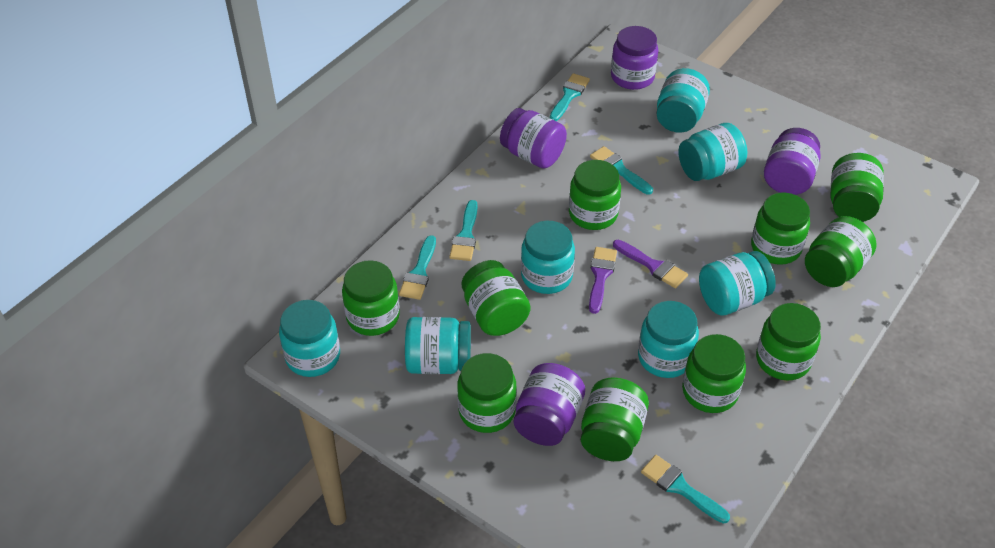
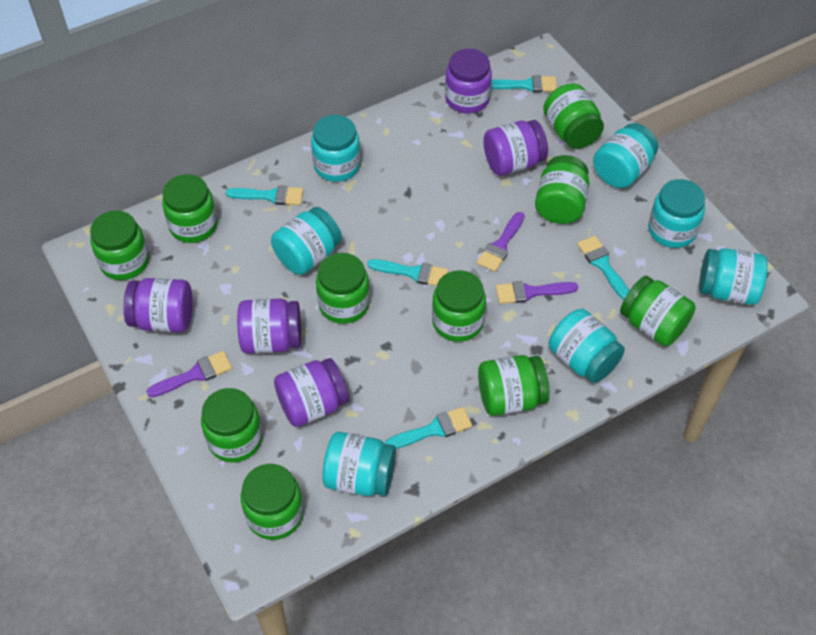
purple brush: [589,247,617,314] [613,240,688,288] = 2 -> [147,351,232,398] [477,212,525,272] [496,281,578,304] = 3
purple jar: [500,108,567,168] [514,363,585,446] [611,26,658,90] [764,128,820,195] = 4 -> [123,278,193,332] [237,298,301,354] [274,358,349,427] [445,49,492,114] [483,120,548,176] = 5

